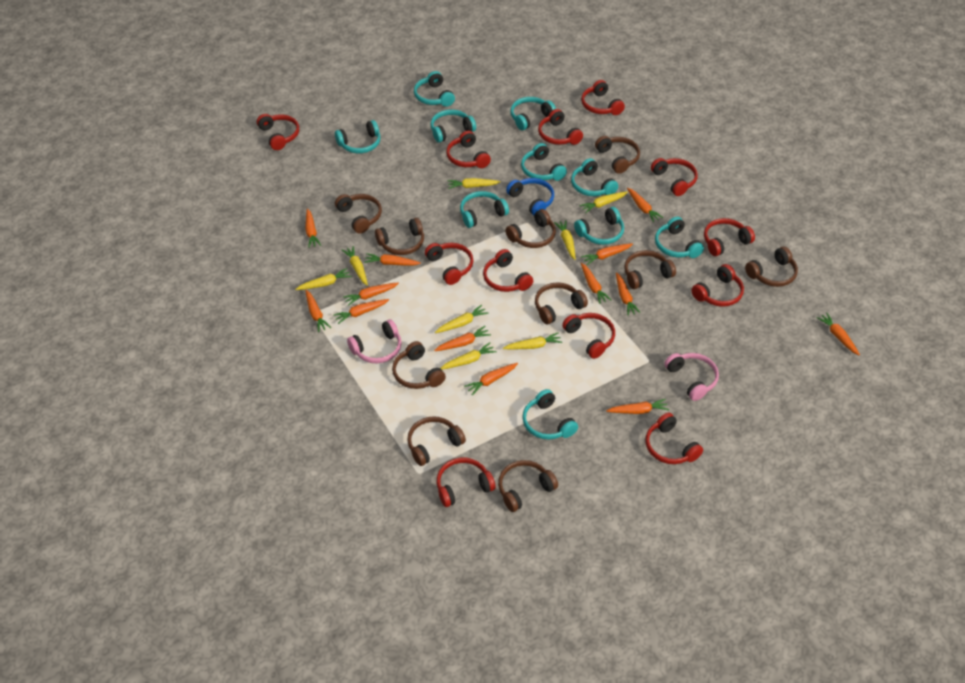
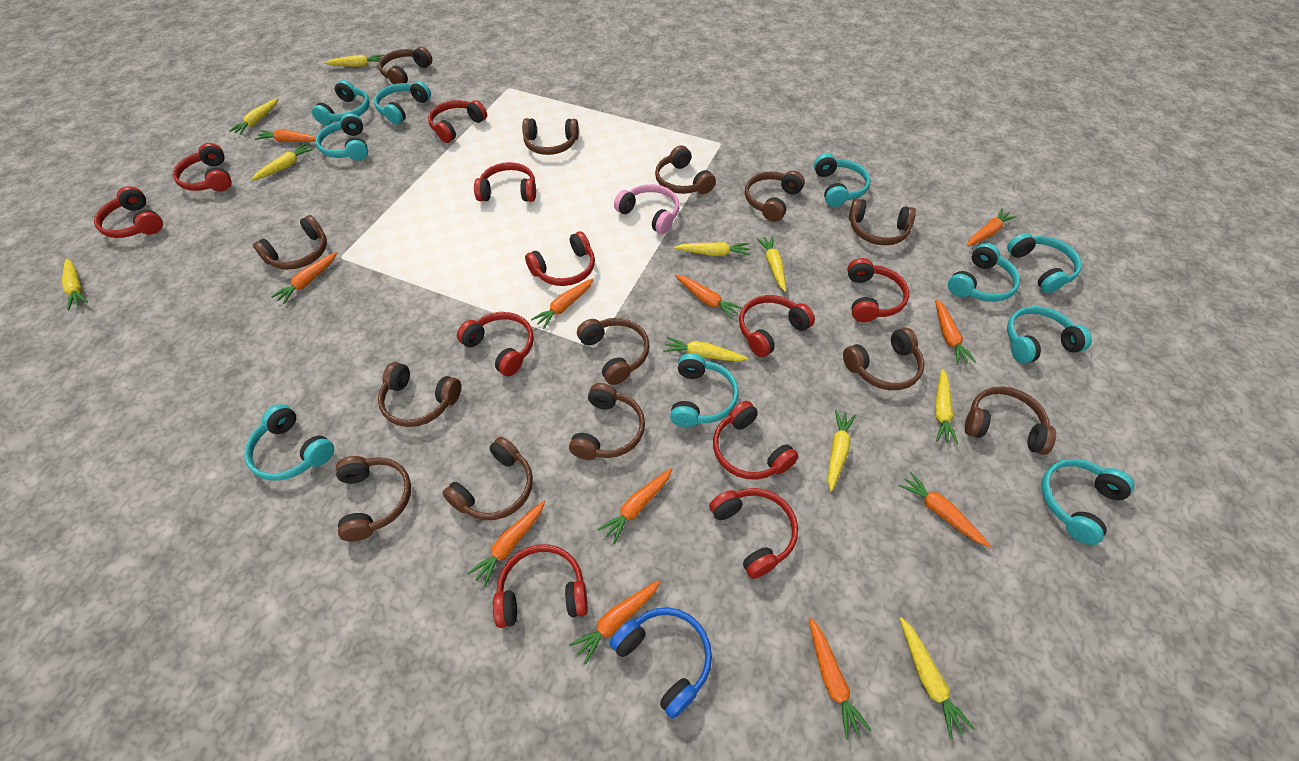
brown headphones: [335,194,382,234] [375,218,424,255] [392,341,446,389] [407,416,466,466] [498,460,558,512] [505,209,556,248] [535,282,588,325] [595,136,640,174] [624,250,676,289] [745,247,798,287] = 10 -> [253,215,327,270] [336,456,411,541] [378,47,432,84] [378,362,461,427] [443,437,533,520] [522,118,579,155] [569,383,645,460] [577,318,650,385] [655,145,716,194] [745,171,805,222] [843,327,924,390] [849,198,916,245] [965,387,1056,455] = 13
orange carrot: [305,209,321,248] [305,290,331,332] [333,299,389,324] [343,283,399,306] [364,253,421,266] [434,326,491,351] [464,363,518,395] [581,243,633,265] [581,263,611,304] [606,399,669,414] [616,272,641,316] [627,187,663,222] [817,313,860,356] = 13 -> [255,130,316,142] [271,252,337,304] [467,501,545,587] [531,278,594,329] [569,580,660,665] [598,468,672,544] [674,274,742,319] [809,617,871,739] [898,472,991,547] [935,299,976,365] [967,208,1017,247] = 11
pink headphones: [347,319,402,364] [664,353,719,401] = 2 -> [614,184,679,234] = 1
red headphones: [257,114,299,150] [425,243,474,285] [437,458,495,507] [446,131,491,168] [483,249,533,292] [538,109,583,145] [562,313,615,359] [581,80,625,115] [646,413,703,464] [651,158,698,196] [691,264,744,307] [704,218,755,256] = 12 -> [94,186,163,238] [173,143,232,191] [428,100,487,143] [457,312,534,376] [474,162,536,202] [493,544,588,628] [525,231,595,286] [709,488,798,579] [713,401,798,480] [739,295,815,357] [847,258,909,322] = 11
yellow carrot: [295,268,352,290] [342,246,368,286] [435,305,489,333] [440,343,497,369] [448,178,501,189] [503,332,562,350] [554,220,576,260] [579,191,628,213] = 8 -> [62,258,88,310] [229,98,278,135] [251,143,314,181] [324,55,384,67] [663,337,749,361] [674,242,750,256] [756,236,786,292] [828,410,856,491] [900,617,975,739] [935,369,958,445] = 10

